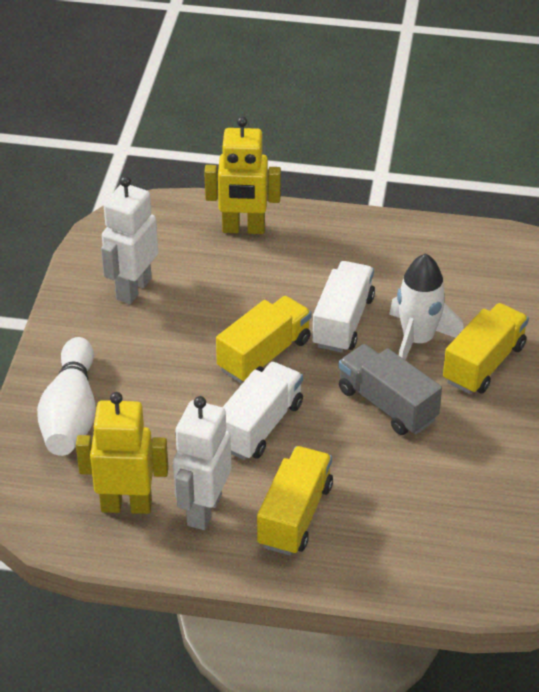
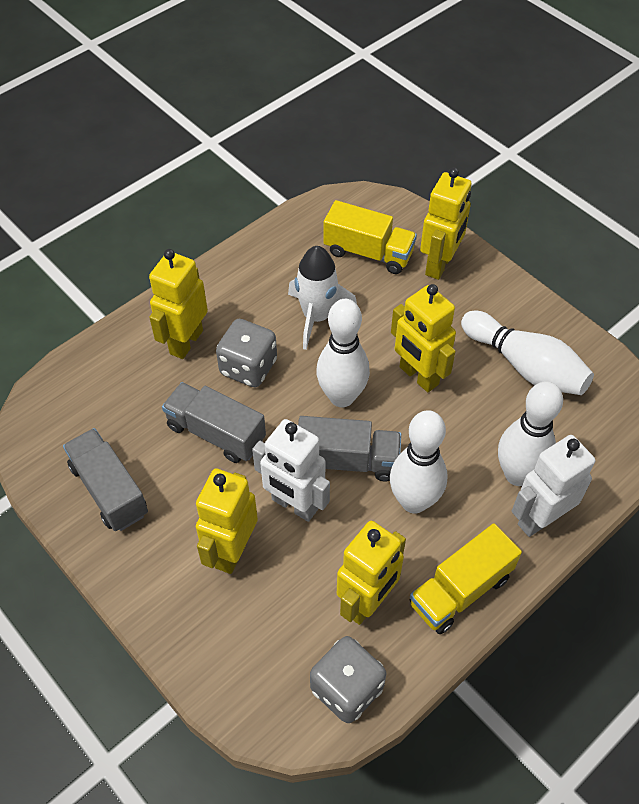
grey dice: none = 0 -> [216,319,277,387] [310,636,386,723] = 2
grey truck: [338,344,442,435] = 1 -> [63,428,148,531] [162,382,266,463] [298,416,401,481] = 3
white bowling pin: [37,337,96,456] = 1 -> [316,299,370,407] [390,410,448,514] [461,311,594,395] [498,381,563,486] = 4
white truck: [222,362,303,460] [312,261,375,353] = 2 -> none = 0
yellow robot: [76,392,168,514] [204,116,281,234] = 2 -> [149,249,208,359] [196,468,258,574] [337,521,406,625] [391,284,456,392] [420,168,472,280] = 5
yellow truck: [216,296,312,383] [257,446,333,556] [443,303,529,394] = 3 -> [323,200,417,274] [409,523,522,634] = 2

